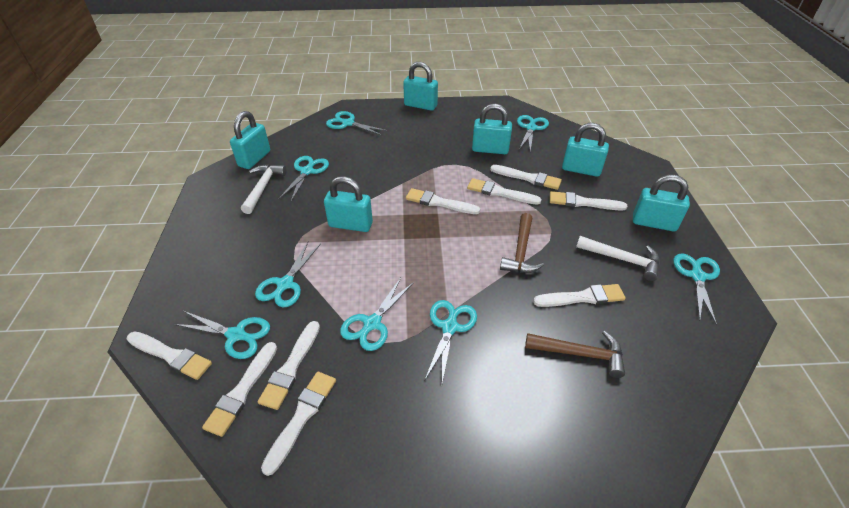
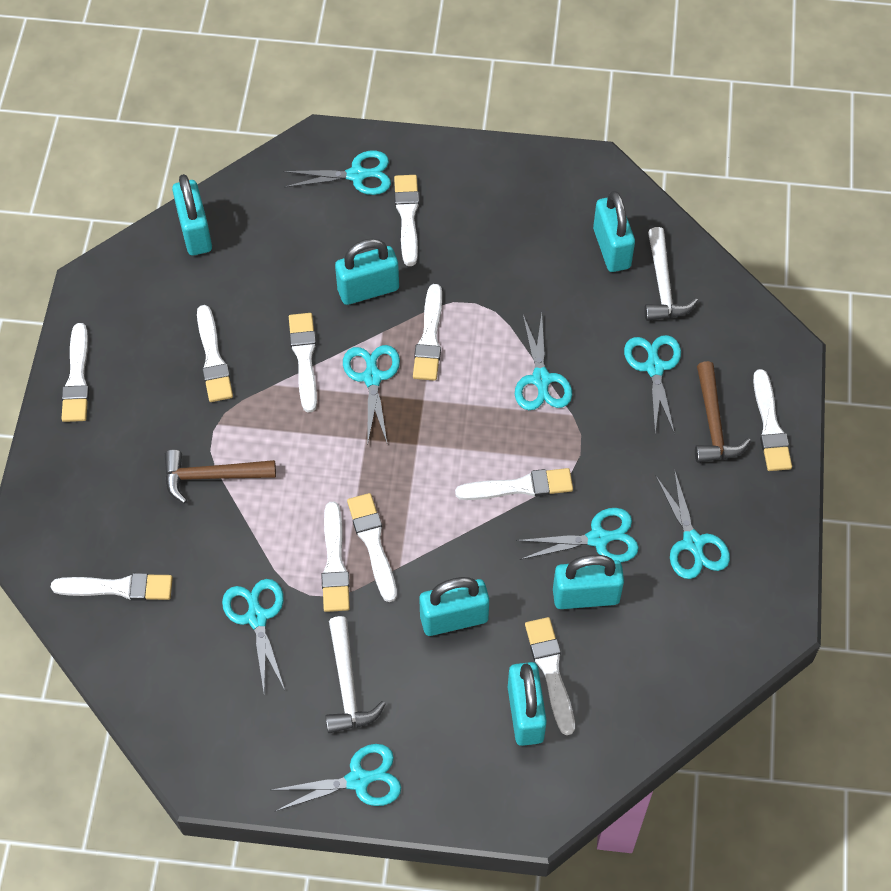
white brush: [127,331,212,380] [202,342,277,437] [258,321,320,410] [261,371,336,476] [406,188,480,214] [467,178,542,205] [490,165,562,190] [533,284,626,307] [550,191,628,210] = 9 -> [51,573,173,601] [61,323,89,422] [197,305,233,402] [289,313,317,413] [321,502,350,612] [347,493,397,602] [394,175,419,266] [413,284,442,381] [455,468,573,500] [525,617,575,735] [753,369,792,471] = 11

